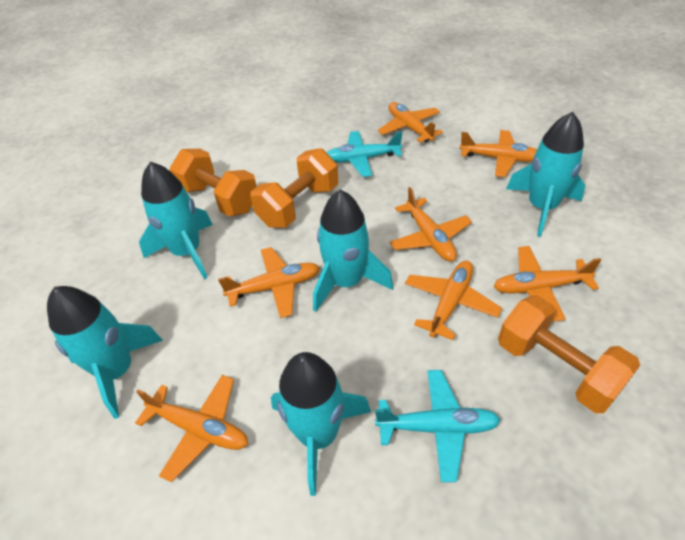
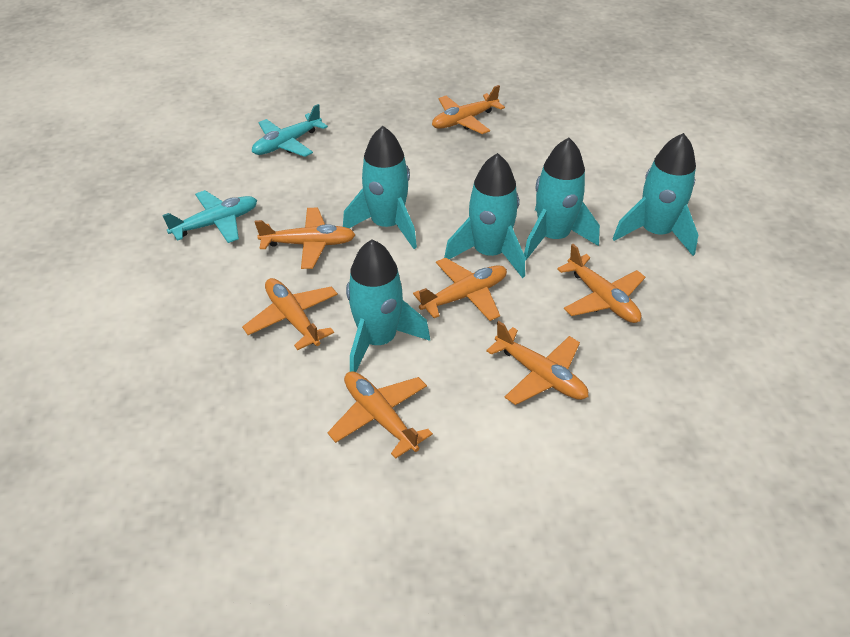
orange dumbbell: [170,149,257,217] [250,148,338,228] [498,295,640,413] = 3 -> none = 0

